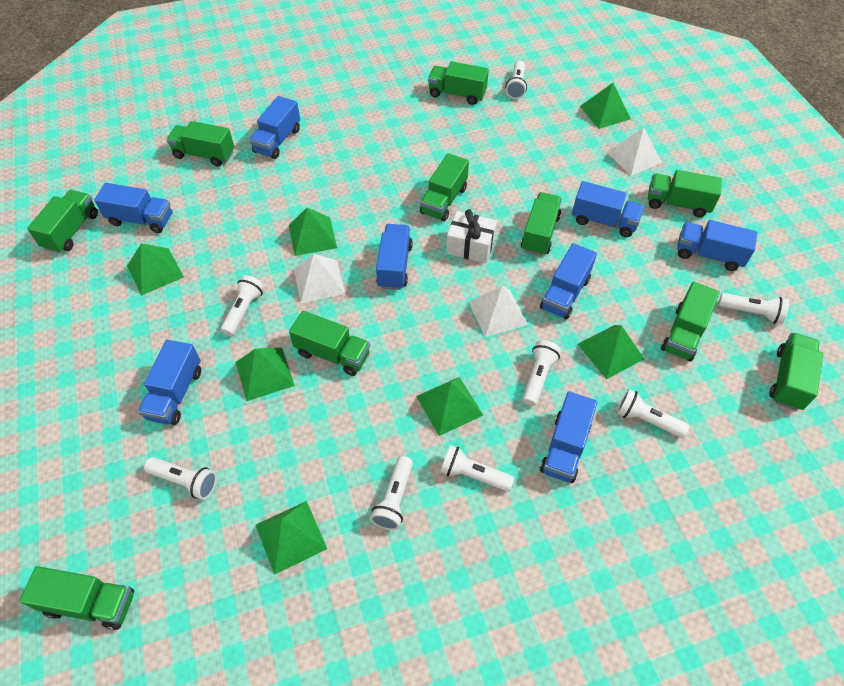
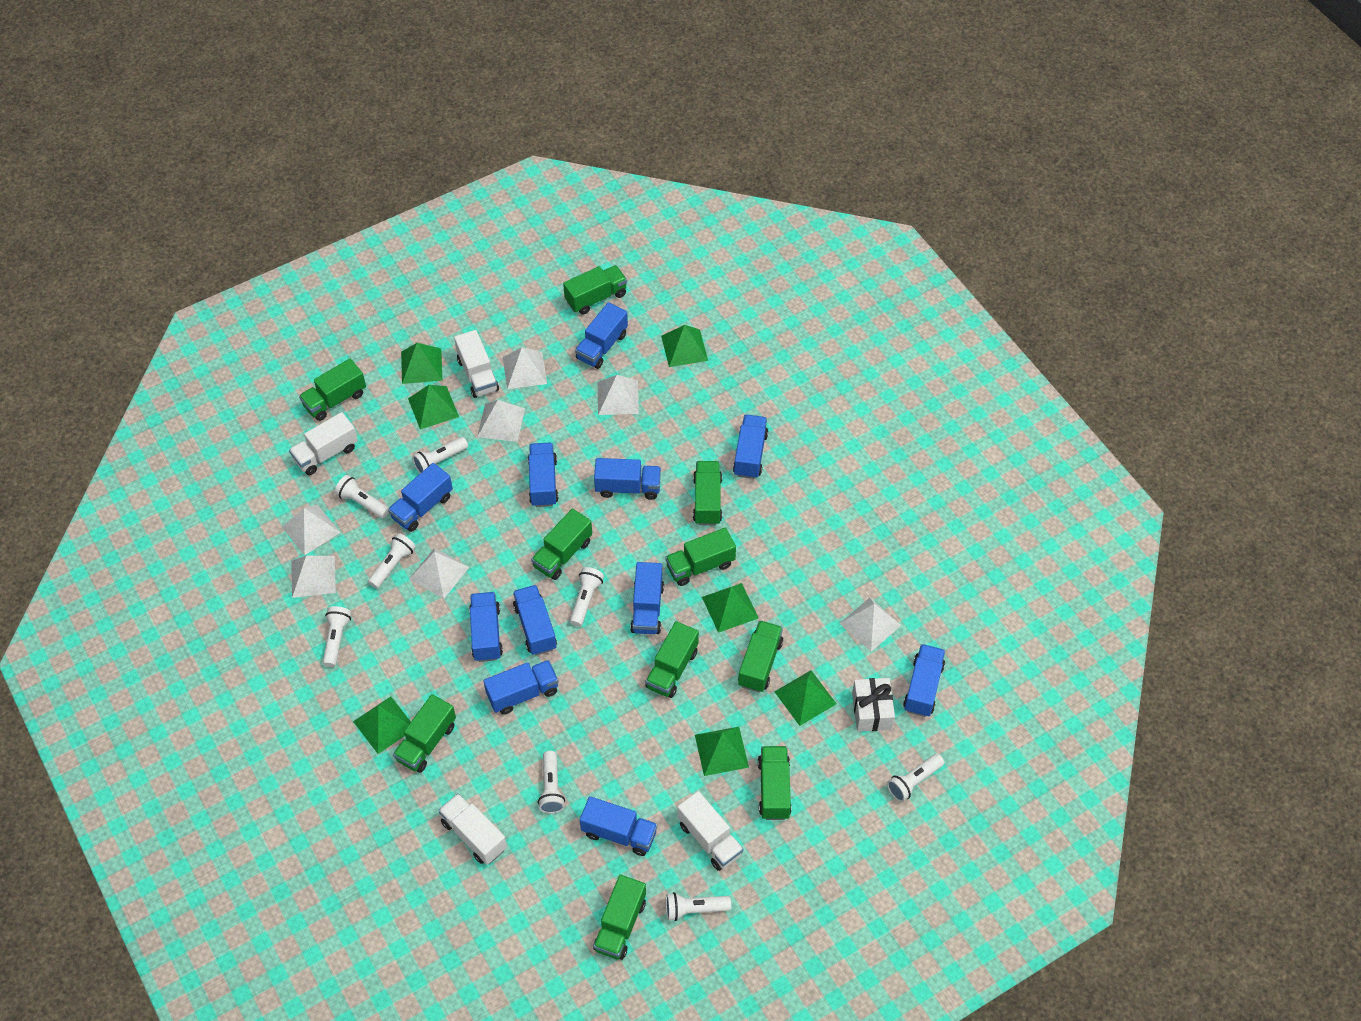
blue truck: [94,183,172,233] [138,340,201,425] [249,96,300,159] [376,224,413,290] [540,243,597,319] [540,391,598,483] [572,181,644,237] [677,220,757,271] = 8 -> [388,463,453,532] [469,592,503,662] [484,660,559,715] [513,585,557,655] [528,442,559,507] [575,302,628,369] [580,796,657,856] [594,458,661,500] [630,562,664,634] [733,415,768,479] [903,644,945,717] = 11
white pyramid: [294,254,345,303] [469,286,528,337] [607,127,662,176] = 3 -> [282,504,341,555] [291,556,336,598] [409,548,469,599] [477,400,525,442] [503,347,547,389] [598,375,639,415] [839,598,901,652] = 7
white truck: none = 0 -> [289,412,358,475] [438,793,507,865] [454,330,499,398] [677,791,743,871] = 4

